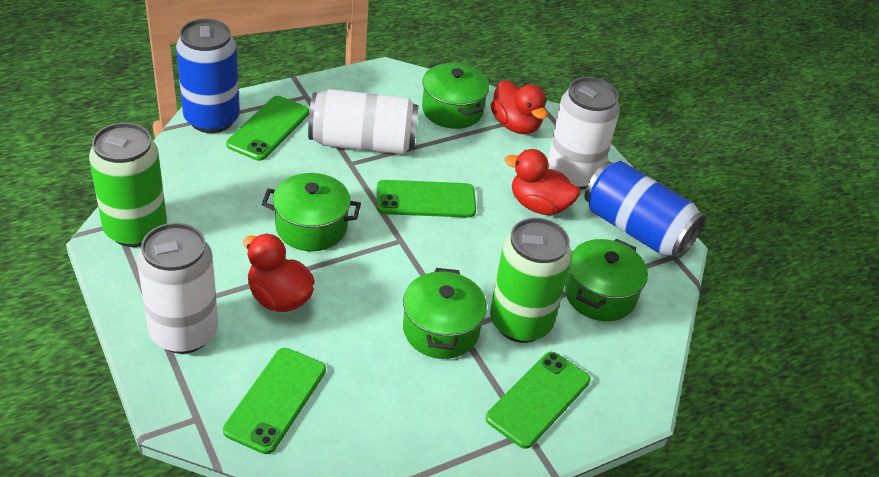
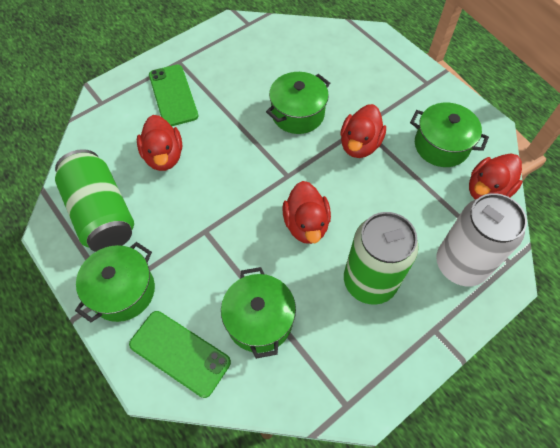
blue can: [176,19,240,133] [585,161,705,259] = 2 -> none = 0
green phone: [223,348,326,454] [226,96,309,161] [377,180,476,218] [486,352,590,449] = 4 -> [129,311,231,398] [149,64,199,126] = 2
red duck: [243,233,315,312] [491,80,548,134] [504,149,580,215] = 3 -> [137,115,182,171] [282,181,331,244] [340,104,386,158] [469,153,523,199] = 4
white can: [137,223,218,354] [308,89,419,154] [548,77,620,190] = 3 -> [436,193,527,286] = 1

